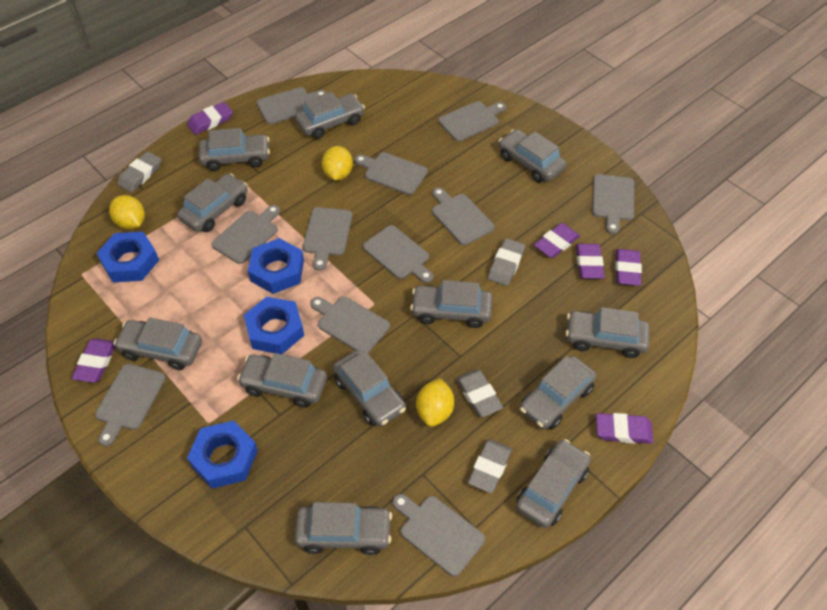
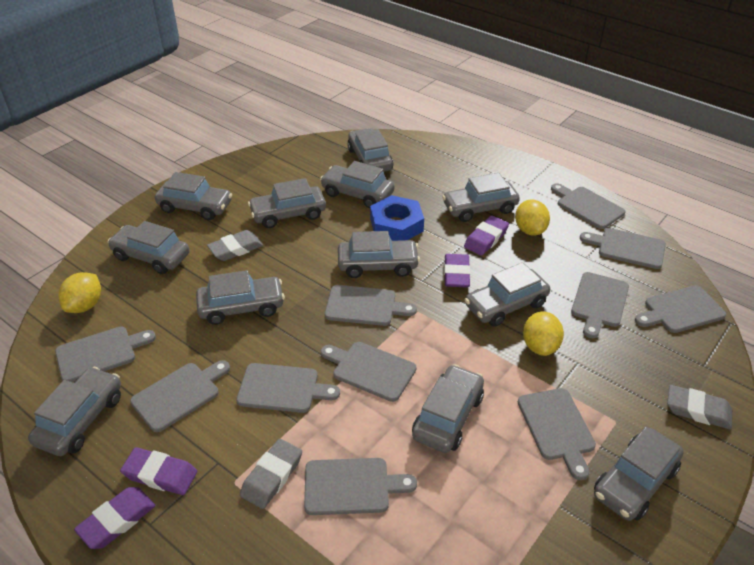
blue nut: [97,232,159,283] [187,421,258,489] [244,297,304,354] [248,238,304,294] = 4 -> [370,195,424,241] = 1
grey eraser: [117,151,161,192] [456,369,503,417] [468,439,512,493] [488,238,525,286] = 4 -> [207,230,263,261] [240,439,302,509] [667,385,732,429] = 3
purple eraser: [72,338,115,383] [187,102,233,135] [534,223,580,258] [576,244,604,279] [596,413,653,444] [616,249,642,286] = 6 -> [74,487,156,549] [120,447,197,495] [444,254,471,288] [464,215,509,256] = 4

